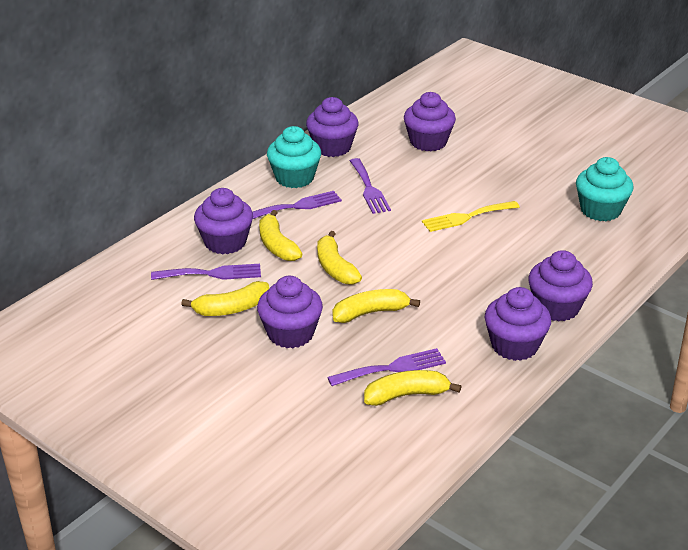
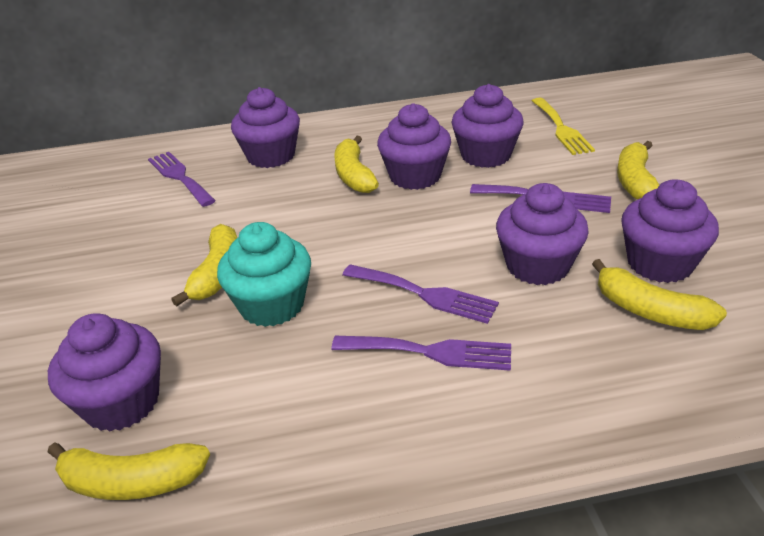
turquoise cupcake: [267,126,321,188] [576,157,634,221] = 2 -> [217,222,311,327] = 1

